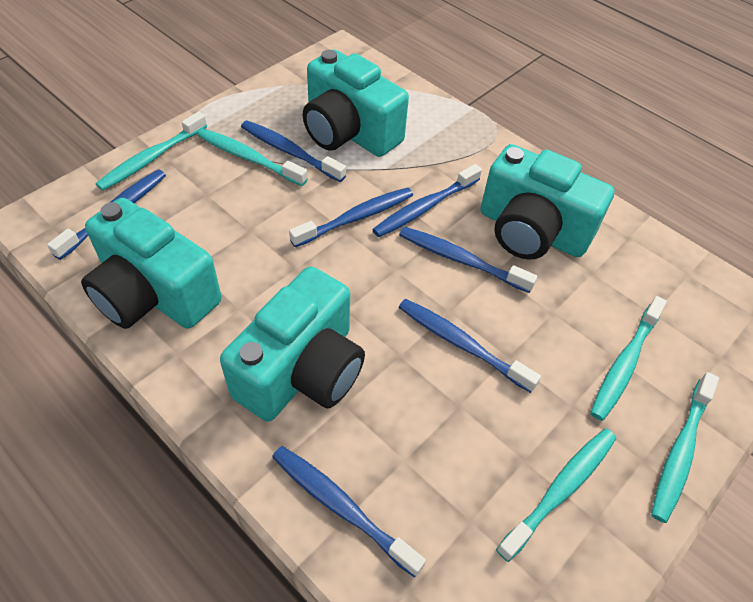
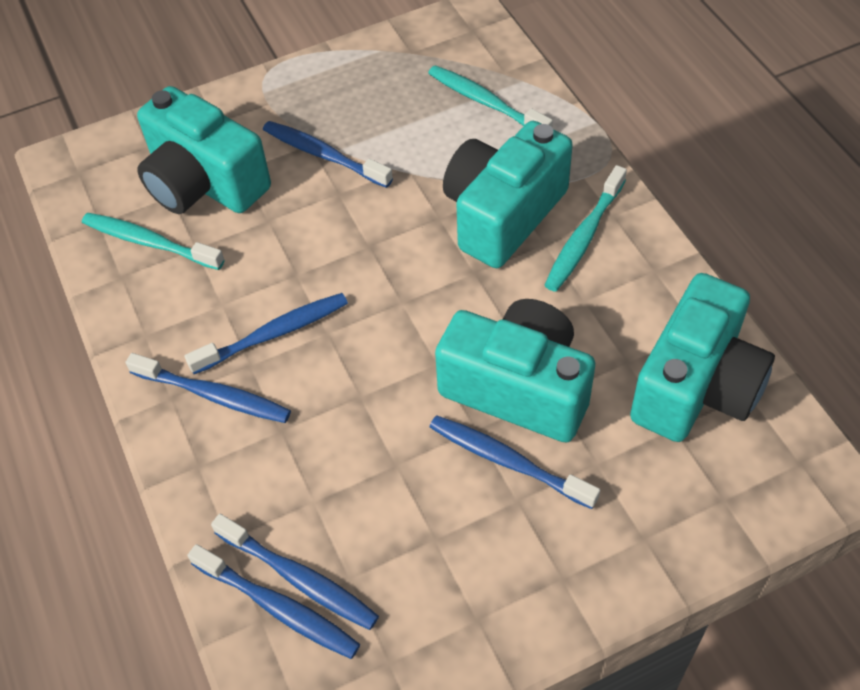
blue toothbrush: [47,169,166,260] [241,121,346,182] [272,446,426,577] [289,187,413,247] [372,164,482,237] [399,227,538,293] [399,299,541,393] = 7 -> [125,353,291,423] [185,293,348,374] [188,544,360,659] [211,514,379,630] [263,121,393,188] [430,415,600,509] = 6
turquoise toothbrush: [96,112,207,191] [197,129,308,186] [496,429,616,562] [590,296,667,421] [651,372,719,523] = 5 -> [82,213,225,270] [428,65,553,127] [544,165,627,292] = 3

